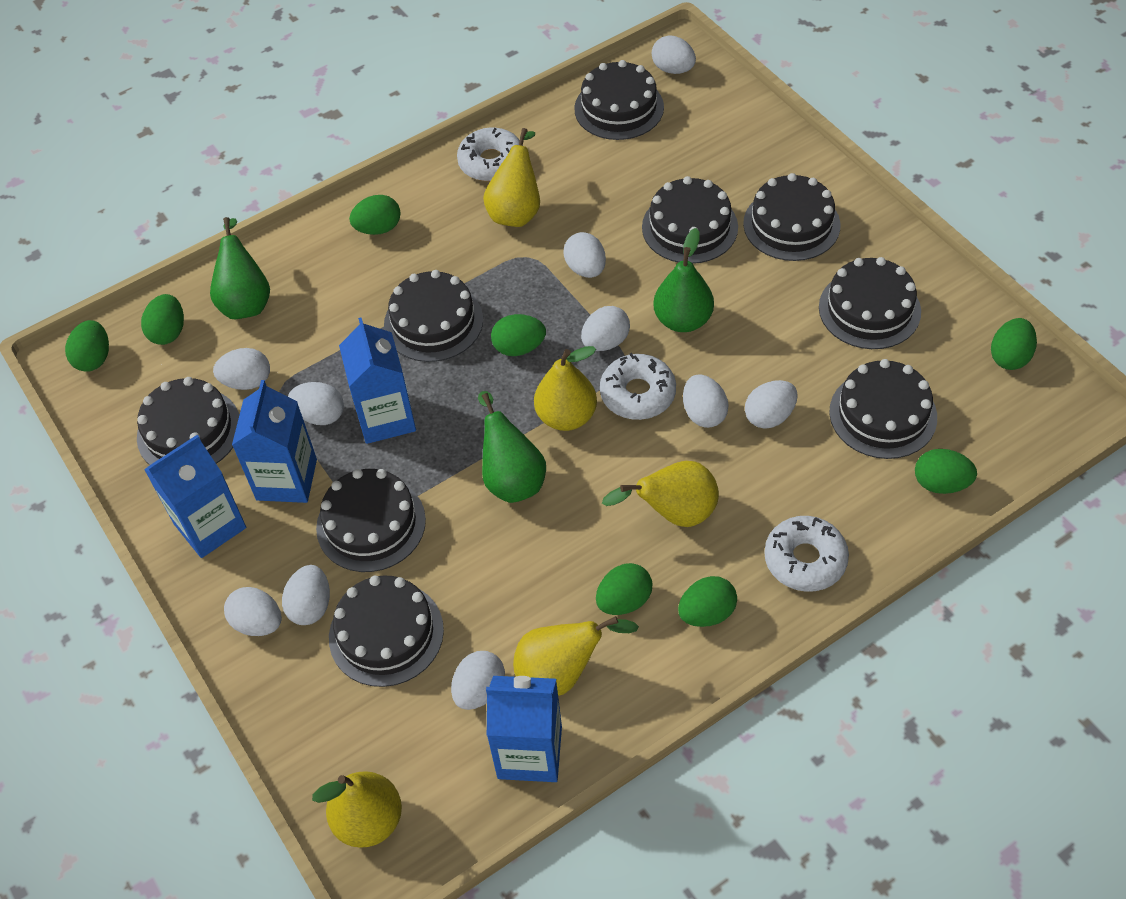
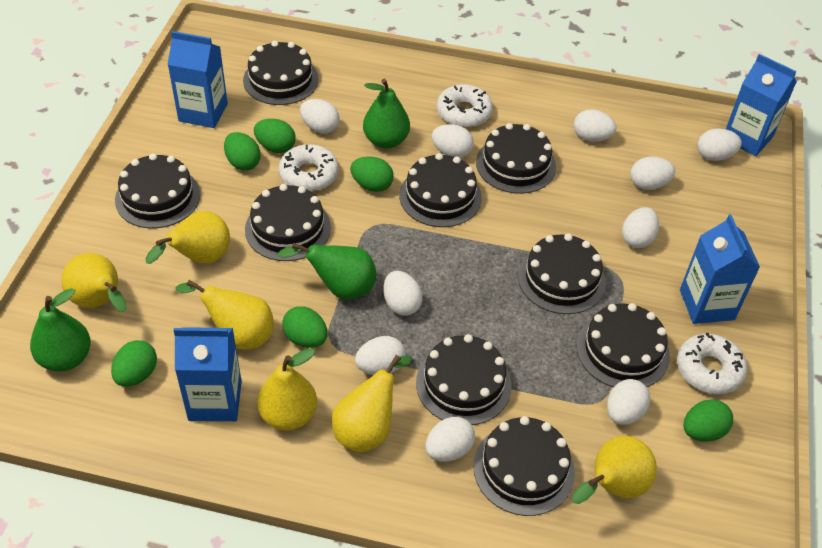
green egg: [65,320,109,372] [141,294,184,345] [349,195,401,235] [491,314,546,356] [596,563,653,615] [678,576,737,627] [915,449,977,494] [991,318,1037,370] = 8 -> [111,340,157,387] [224,132,261,171] [254,119,296,153] [282,306,328,348] [350,157,394,192] [683,399,733,442] = 6
yellow pear: [312,771,402,848] [483,128,540,227] [513,616,639,696] [534,346,597,431] [602,461,719,527] = 5 -> [61,253,127,312] [145,211,230,264] [176,280,274,349] [257,349,317,430] [332,355,412,453] [572,436,657,504] = 6

